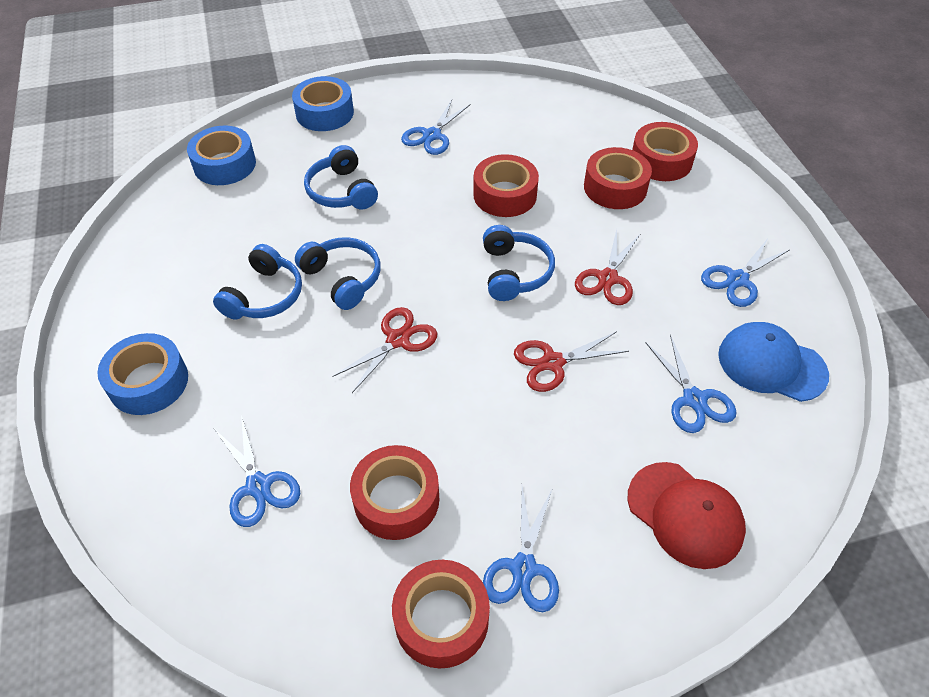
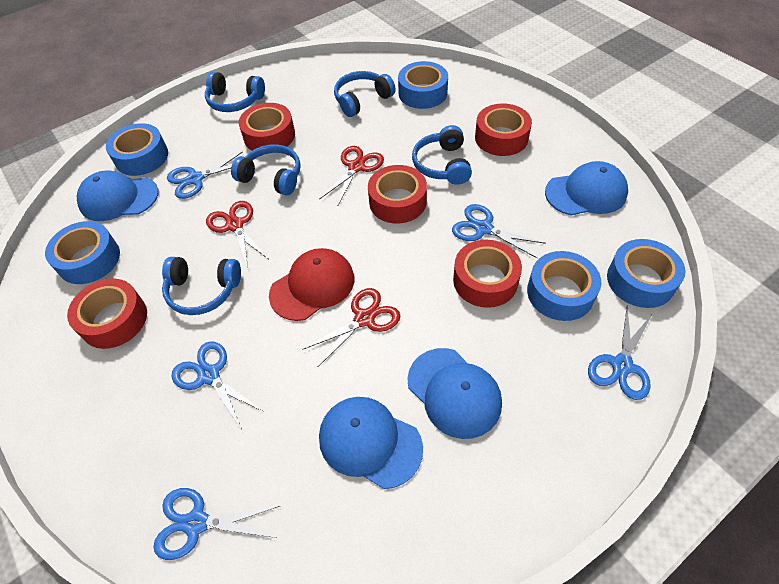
blue cap: [718,322,829,402] = 1 -> [77,170,159,221] [319,397,423,489] [407,348,502,439] [545,161,628,215] = 4
blue headphones: [213,244,302,320] [295,237,380,310] [304,145,378,209] [483,225,555,301] = 4 -> [162,257,241,315] [205,72,265,112] [231,144,301,196] [334,71,396,117] [412,125,472,185] = 5
blue tape: [97,333,188,415] [187,126,256,185] [292,76,354,131] = 3 -> [45,221,120,284] [106,123,168,176] [398,61,448,109] [527,251,601,321] [607,239,685,308] = 5

